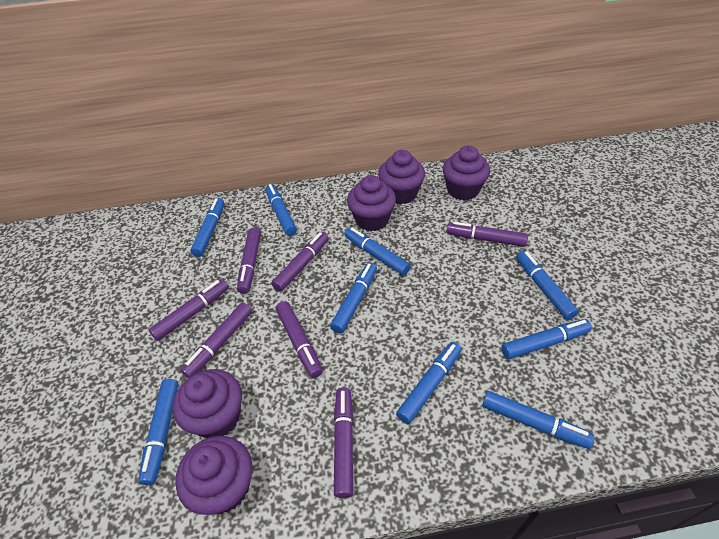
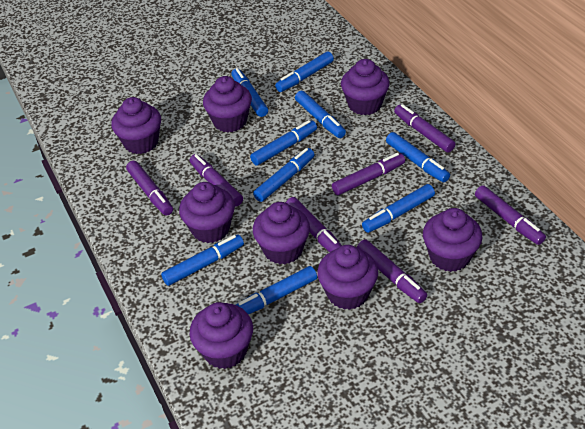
purple cupcake: [172,369,242,438] [175,436,252,515] [347,175,396,231] [378,150,425,204] [442,146,490,201] = 5 -> [111,97,161,154] [179,182,235,243] [190,302,253,369] [203,76,252,132] [253,202,310,264] [317,245,378,310] [341,59,390,115] [423,208,483,272] = 8

